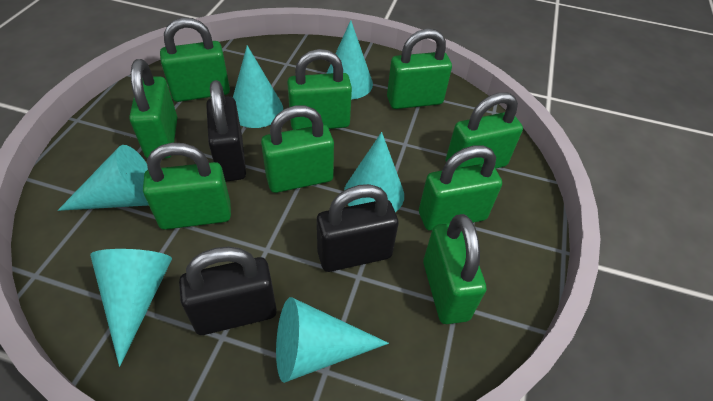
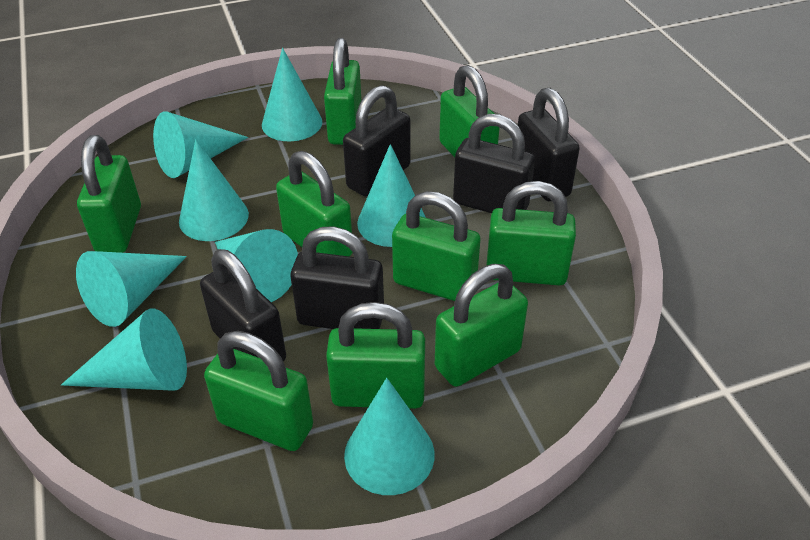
black padlock: [179,246,277,335] [206,80,246,182] [317,184,399,272] = 3 -> [200,249,286,362] [290,226,384,329] [343,85,411,196] [453,114,535,213] [518,88,580,201] = 5
turquoise cone: [58,145,149,211] [90,249,172,367] [233,45,283,128] [276,297,389,383] [326,20,373,99] [344,132,404,212] = 6 -> [61,308,187,391] [76,251,187,327] [153,111,248,178] [179,139,249,241] [215,229,298,302] [262,48,322,141] [344,378,435,495] [357,144,426,247] = 8

